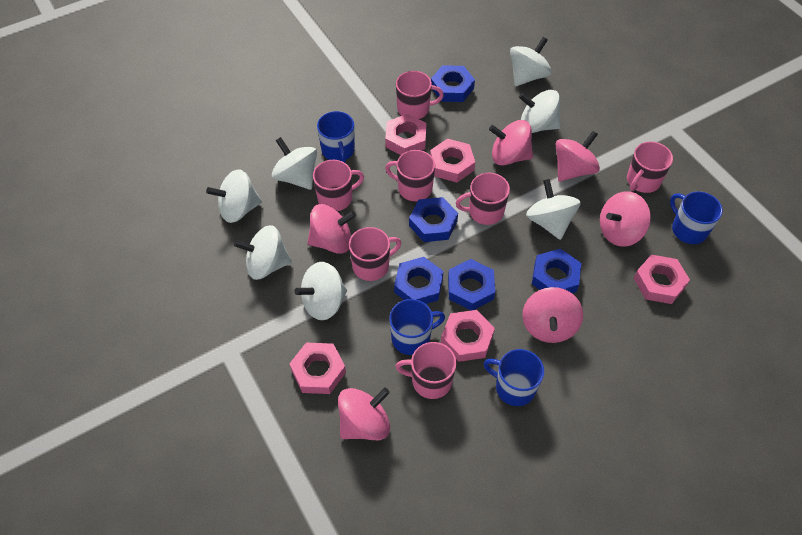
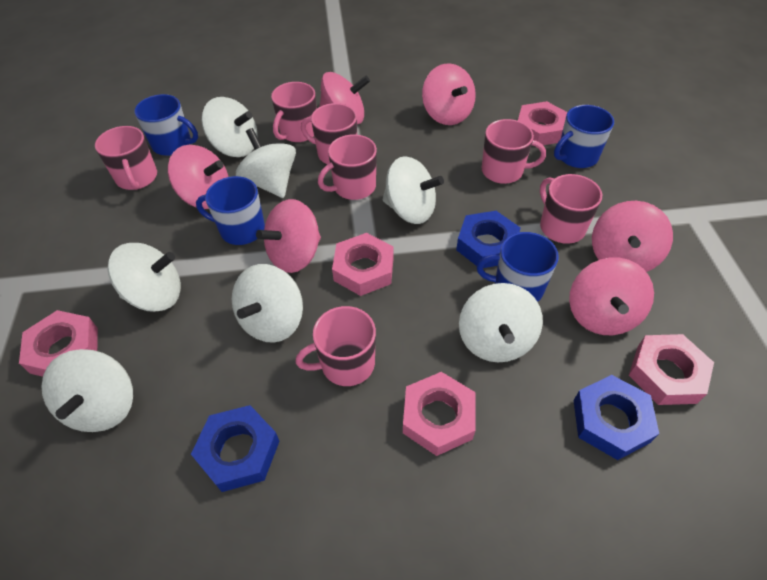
blue nut: [394,257,444,304] [409,197,458,242] [431,65,475,102] [448,259,495,310] [532,249,581,293] = 5 -> [191,405,279,492] [456,211,521,268] [573,375,659,460] = 3

